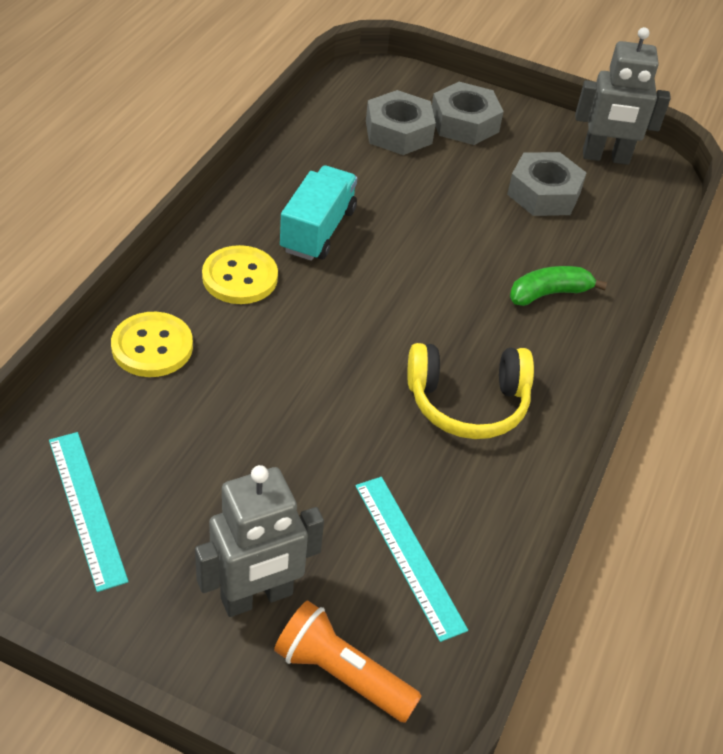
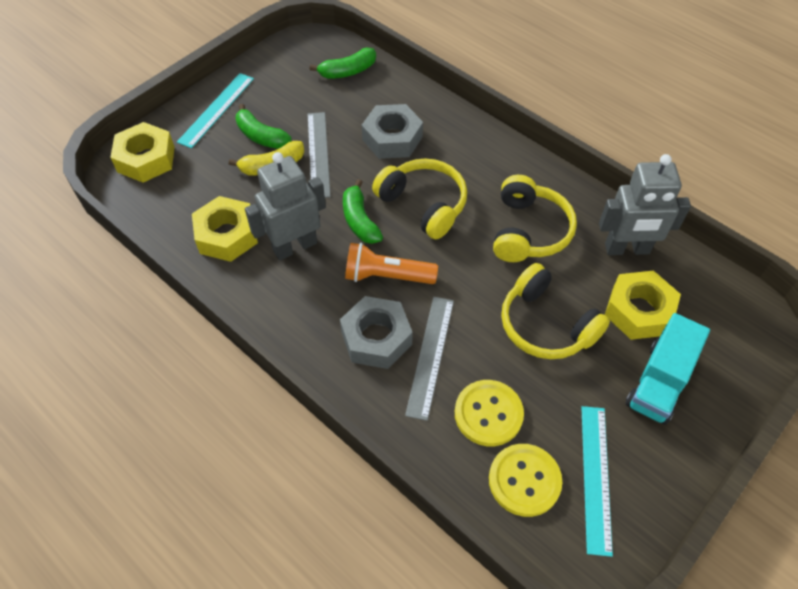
green banana: [510,266,607,306] = 1 -> [235,104,292,149] [309,47,376,79] [343,179,383,244] = 3
grey nut: [366,90,436,155] [432,82,504,145] [507,152,586,216] = 3 -> [340,296,413,369] [362,104,423,159] = 2
grey ruler: none = 0 -> [308,112,331,198] [405,297,454,421] = 2
yellow banana: none = 0 -> [229,141,304,175] = 1
yellow headphones: [407,343,534,439] = 1 -> [372,159,467,239] [493,175,577,262] [501,263,610,359] = 3
yellow nut: none = 0 -> [110,122,175,183] [192,196,258,262] [605,270,681,340] = 3

